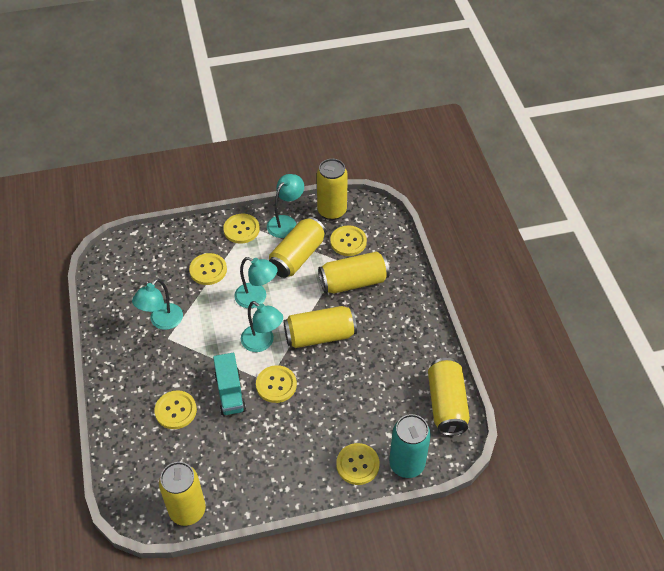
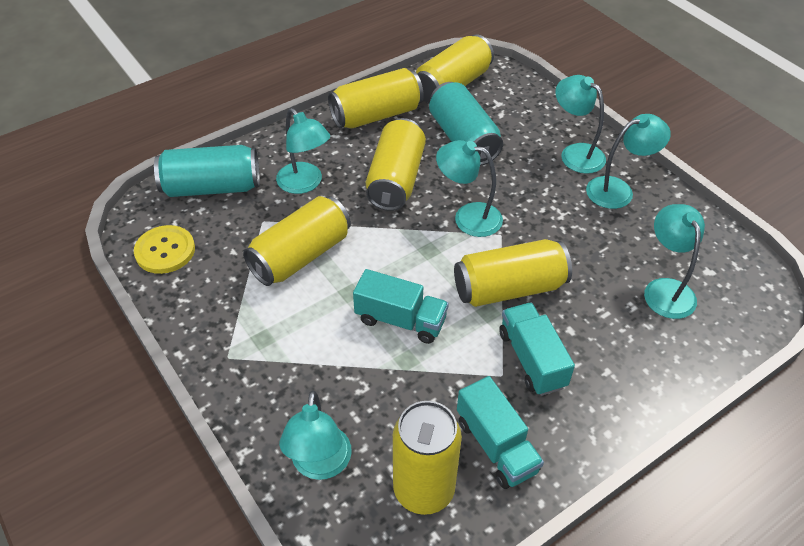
turquoise can: [389,414,431,478] = 1 -> [154,145,260,197] [429,82,503,165] = 2
turquoise lamp: [132,279,183,330] [234,257,277,308] [241,301,283,352] [267,174,304,238] = 4 -> [276,108,330,194] [279,390,352,480] [436,140,503,237] [555,75,606,174] [586,114,671,209] [644,204,705,319] = 6
turquoise truck: [213,353,246,416] = 1 -> [353,269,449,344] [457,376,544,489] [499,302,575,396] = 3
yellow button: [154,390,197,429] [189,253,227,285] [223,214,260,244] [256,365,297,403] [330,225,367,256] [336,443,380,485] = 6 -> [134,225,195,274] = 1

